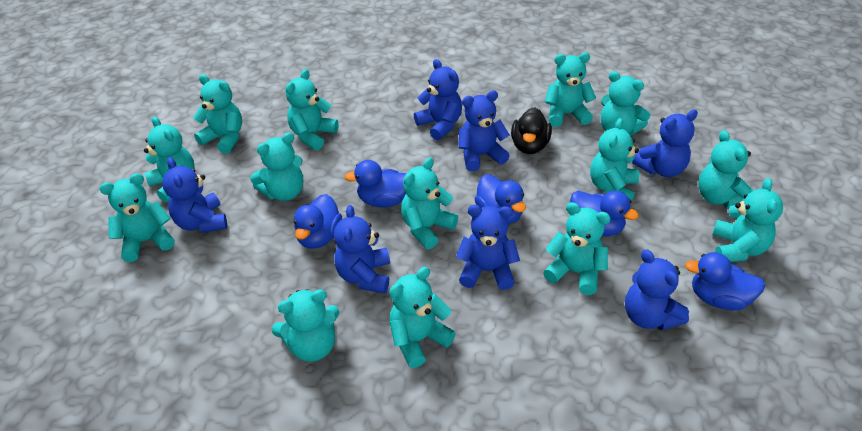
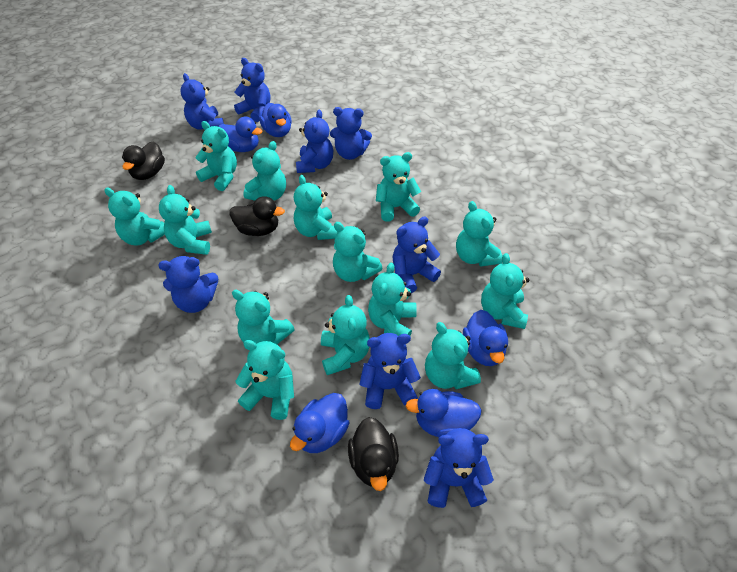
black duck: [511,107,552,154] = 1 -> [122,141,165,180] [230,196,285,236] [348,417,399,491] = 3
blue teddy bear: [162,157,227,233] [334,205,390,293] [414,59,462,140] [456,205,520,290] [458,90,510,171] [625,249,689,330] [632,110,698,177] = 7 -> [158,256,218,313] [180,73,224,130] [234,58,270,122] [296,110,333,173] [330,107,372,160] [359,333,421,409] [393,216,441,293] [424,428,494,508] = 8

